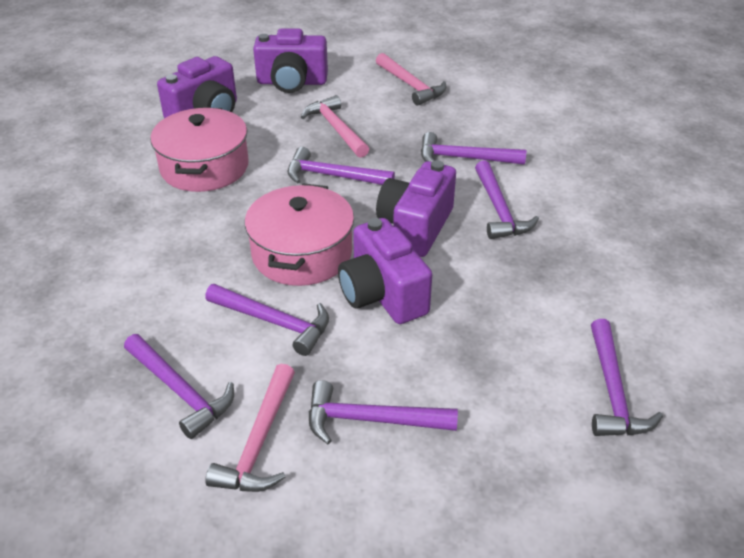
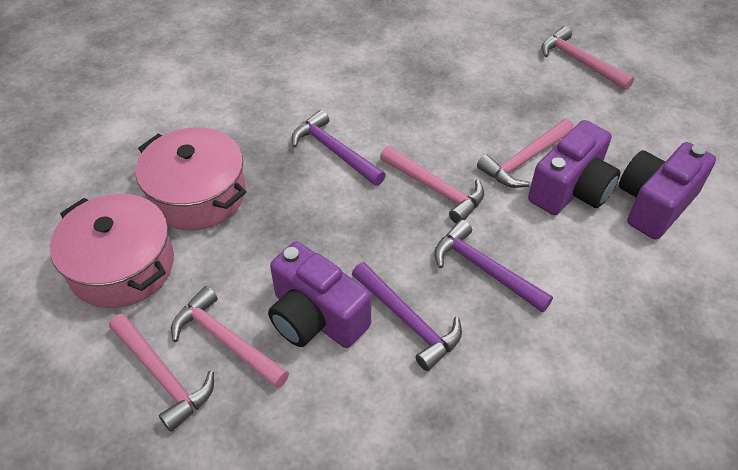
pink hammer: [205,364,295,492] [301,95,369,158] [376,53,446,106] = 3 -> [109,314,214,432] [171,286,289,388] [380,146,484,223] [477,119,574,188] [542,26,634,90] = 5
purple camera: [157,56,237,118] [253,28,328,93] [338,218,432,324] [376,160,456,257] = 4 -> [268,242,371,348] [528,120,620,215] [619,142,716,240] = 3
purple hammer: [124,334,234,439] [205,284,329,356] [287,147,395,185] [309,380,458,444] [421,132,526,165] [475,160,539,239] [591,319,663,436] = 7 -> [292,110,386,186] [352,262,462,371] [434,220,553,313] = 3

